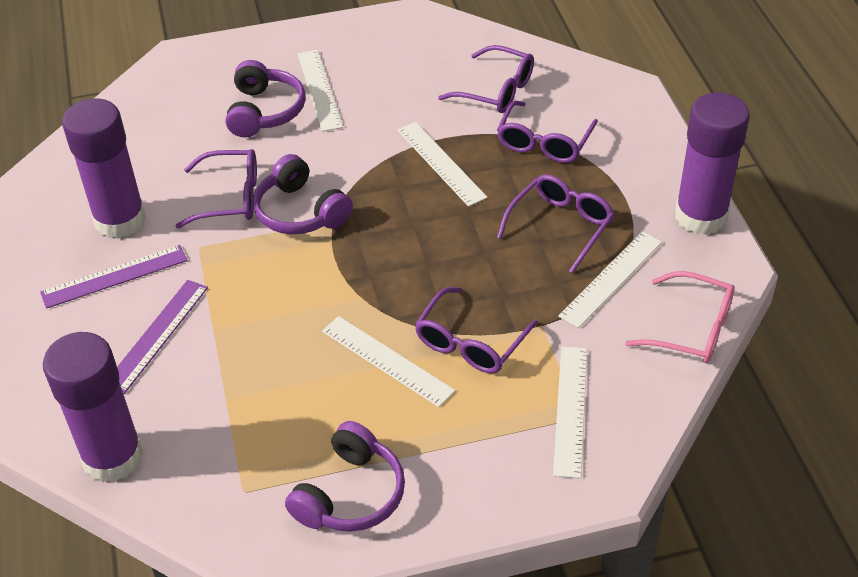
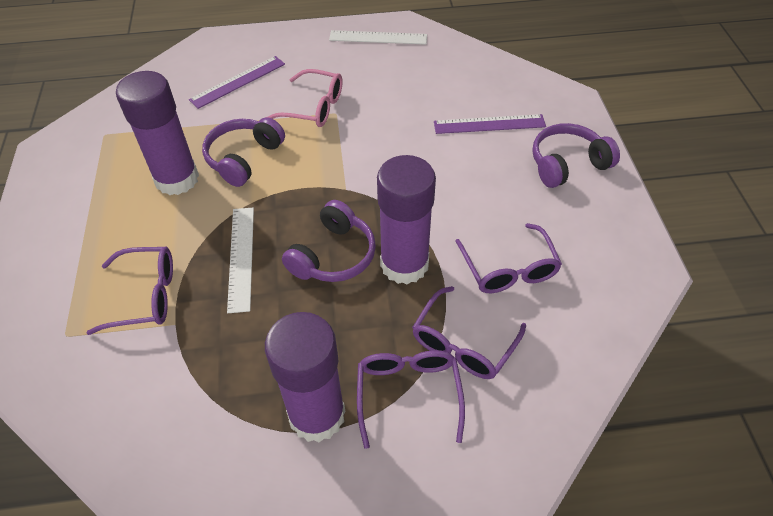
purple glasses: [176,149,257,229] [415,287,538,373] [438,45,534,113] [497,101,598,163] [497,174,614,273] = 5 -> [87,247,173,335] [357,350,465,449] [412,286,526,379] [455,223,562,293] = 4
white ruler: [298,50,343,132] [322,316,456,407] [397,122,488,207] [553,347,587,478] [558,231,662,328] = 5 -> [227,208,254,313] [329,30,427,45] = 2

